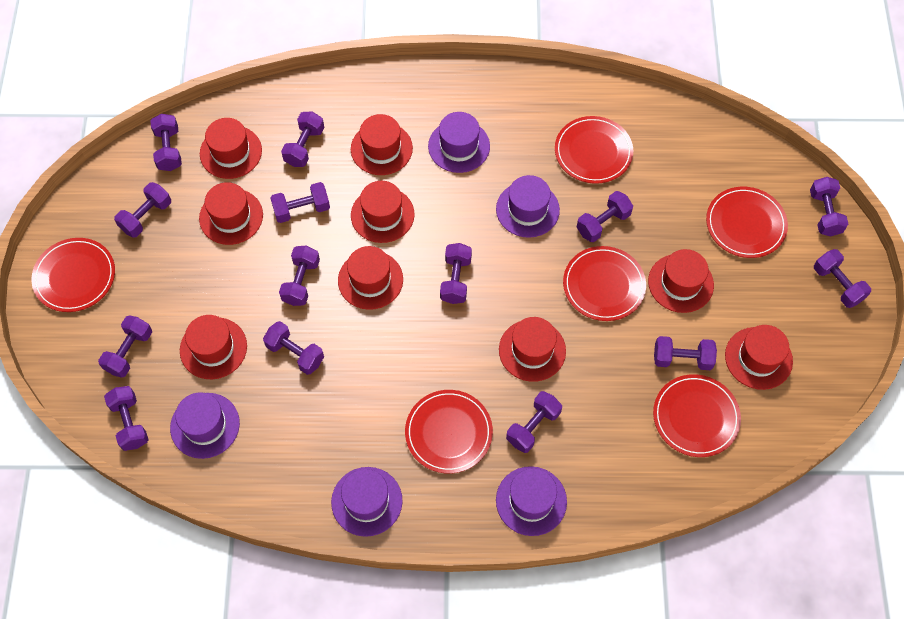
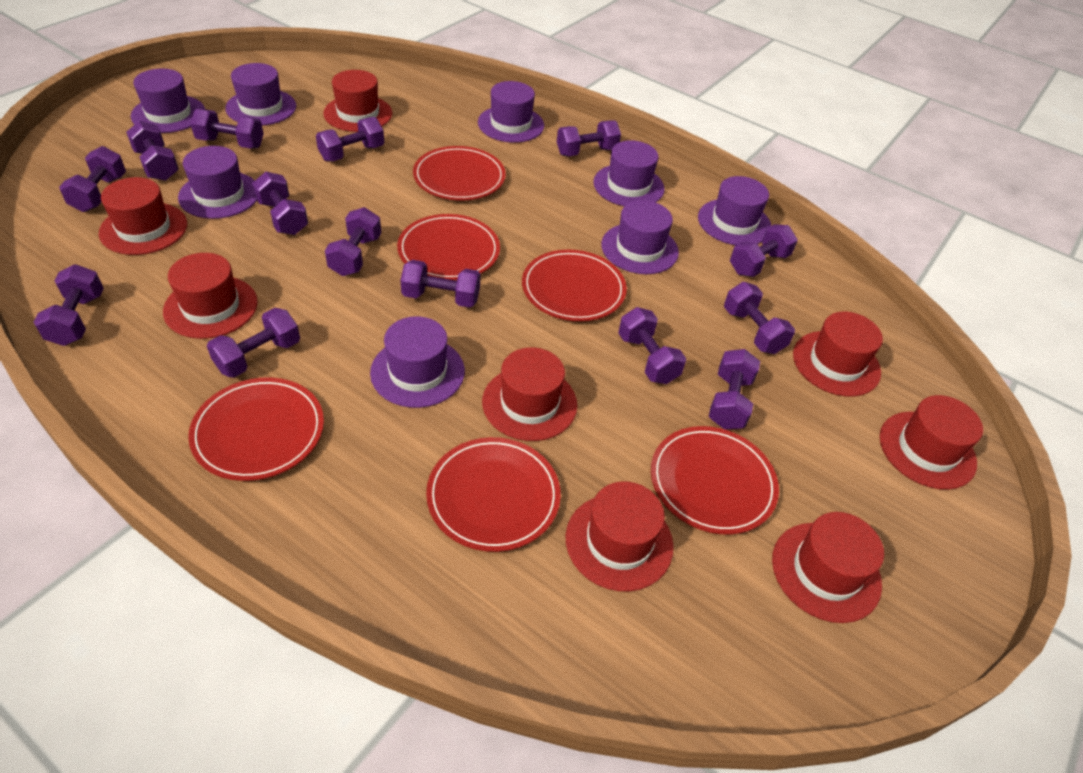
purple hat: [170,392,240,459] [331,467,403,537] [428,112,490,173] [496,175,560,238] [496,466,567,536] = 5 -> [131,69,205,133] [178,146,257,219] [225,63,296,125] [370,316,465,408] [478,81,544,143] [593,140,665,206] [601,200,679,274] [698,176,771,245] = 8
red hat: [180,315,247,379] [199,182,263,245] [200,118,262,179] [338,246,403,310] [351,114,413,175] [351,181,415,243] [499,317,566,382] [648,249,714,313] [725,325,793,390] = 9 -> [99,177,187,255] [163,253,258,339] [323,70,392,132] [482,347,577,441] [566,481,674,591] [772,512,884,623] [793,312,883,397] [880,395,983,490] = 8

